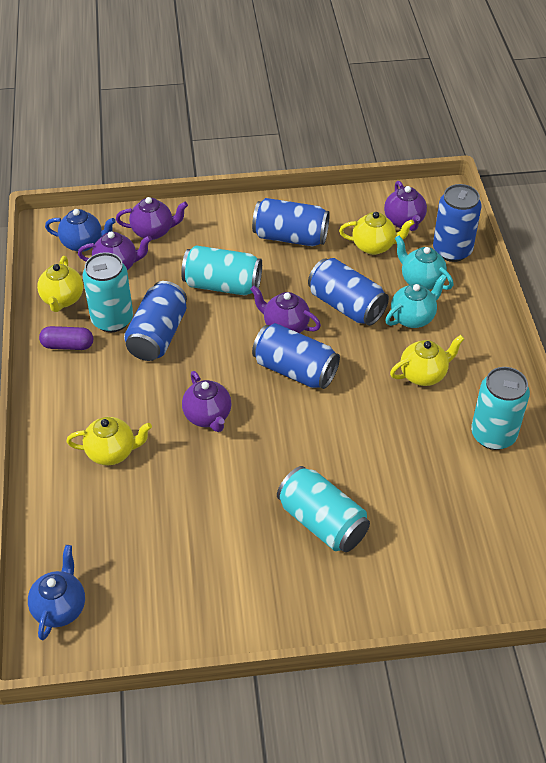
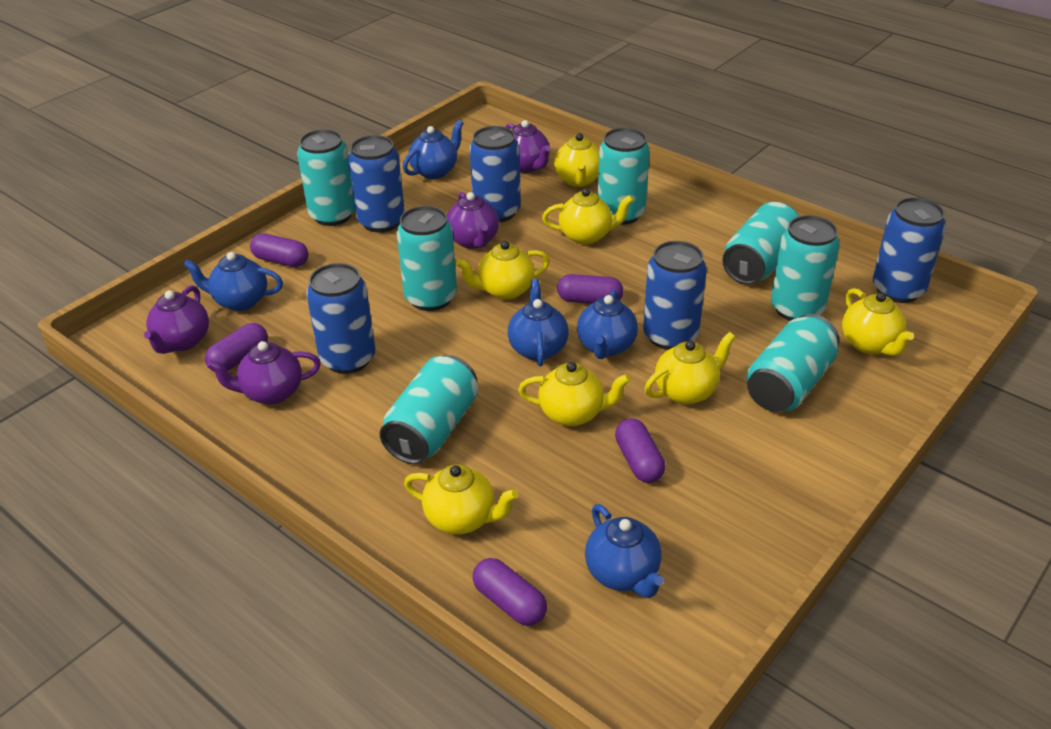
blue teapot: [28,545,85,640] [45,209,116,252] = 2 -> [183,252,283,311] [403,120,463,179] [508,279,569,366] [577,290,638,359] [585,504,664,598] = 5
purple capsule: [39,326,93,350] = 1 -> [205,323,268,371] [250,233,308,267] [473,558,547,626] [557,274,623,304] [615,418,665,483] = 5
purple teapot: [78,232,152,270] [116,197,188,240] [182,371,231,432] [250,286,321,333] [384,181,427,231] = 5 -> [144,285,209,354] [207,341,321,405] [447,192,499,249] [505,120,551,173] = 4
turquoise can: [83,252,133,332] [181,245,262,296] [277,466,370,552] [471,367,530,450] = 4 -> [297,129,355,226] [380,355,478,464] [397,206,457,311] [598,127,650,225] [722,202,799,285] [746,314,840,412] [771,215,840,321] = 7
turquoise teapot: [385,274,447,328] [395,236,453,290] = 2 -> none = 0
yellow teapot: [37,256,83,312] [66,417,152,465] [339,212,414,255] [390,335,464,386] = 4 -> [404,464,518,534] [456,241,550,300] [518,362,631,426] [542,188,634,245] [554,133,599,187] [645,332,735,404] [842,288,914,356] = 7

